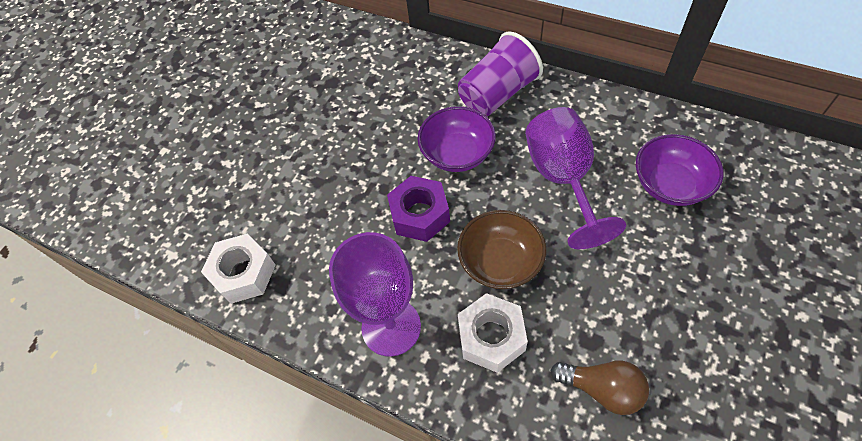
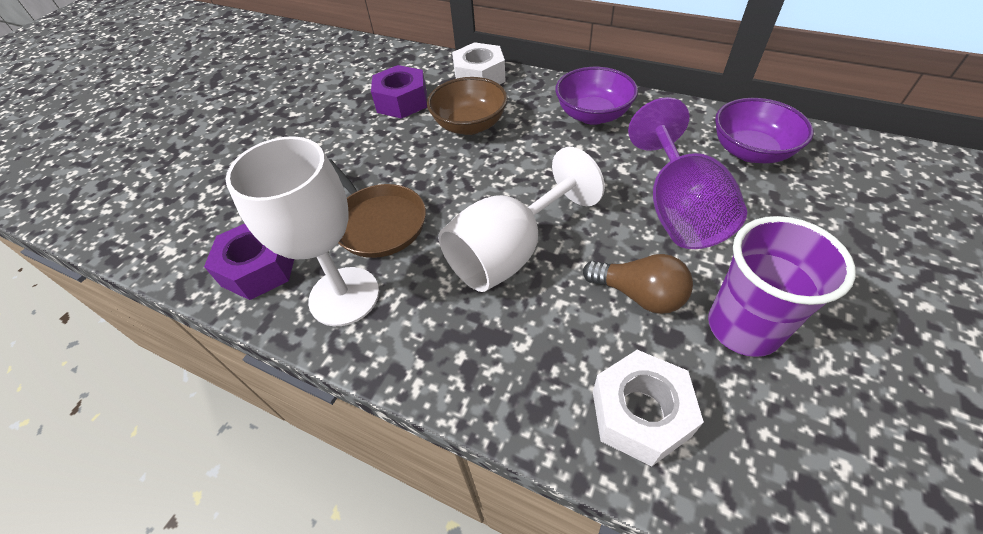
brown pan: none = 0 -> [329,159,426,258] = 1
purple goblet: [329,232,421,356] [525,107,626,249] = 2 -> [628,97,747,249] = 1
purple nut: [387,176,450,242] = 1 -> [204,224,294,300] [371,65,427,119] = 2
white goblet: none = 0 -> [225,136,379,326] [439,147,605,292] = 2

